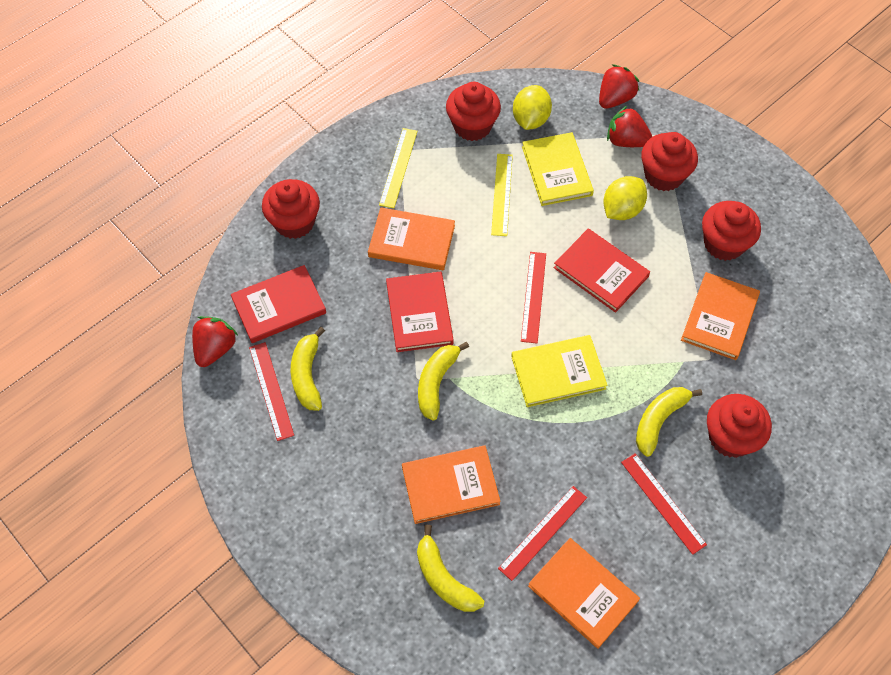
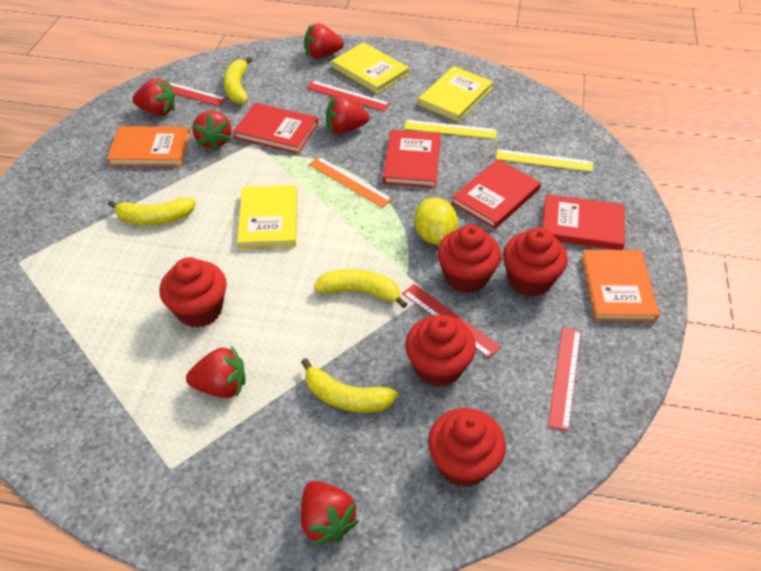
orange book: [368,207,455,270] [402,445,501,524] [528,538,640,649] [681,272,760,360] = 4 -> [107,126,191,166] [581,250,660,321] = 2
orange ruler: none = 0 -> [309,157,393,208] = 1
red book: [231,265,326,343] [386,272,454,352] [554,228,650,313] = 3 -> [233,103,318,154] [383,130,441,188] [452,159,541,229] [542,194,625,250] = 4
red strawberry: [192,316,238,367] [599,64,639,109] [607,106,652,147] = 3 -> [132,78,176,116] [186,346,245,398] [193,111,231,151] [301,481,359,546] [304,23,344,59] [326,95,370,134] = 6
yellow book: [511,335,608,407] [522,132,594,206] = 2 -> [237,185,297,249] [332,42,409,94] [418,66,493,122] = 3
yellow lemon: [513,85,552,130] [603,176,647,220] = 2 -> [414,198,458,245] = 1

